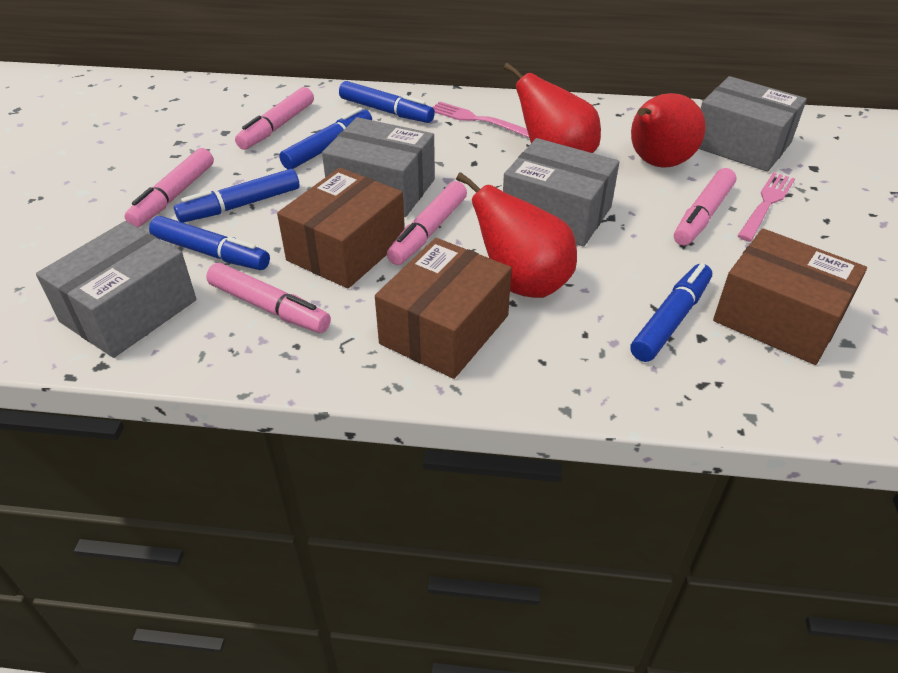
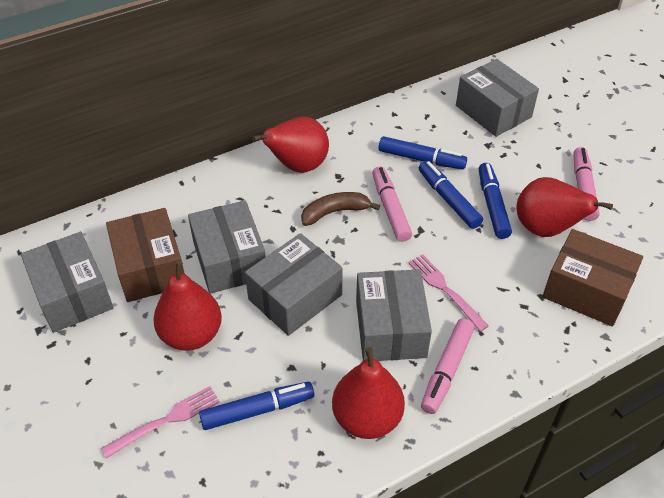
blue marker: [149,216,270,270] [174,169,299,223] [279,107,372,169] [339,81,435,123] [630,263,712,362] = 5 -> [199,382,314,430] [378,136,467,170] [419,161,483,229] [479,163,512,239] = 4
brown banana: none = 0 -> [301,192,380,226] = 1
brown box: [277,168,405,288] [375,238,512,379] [713,228,867,365] = 3 -> [106,208,185,302] [542,229,643,326] = 2
grey box: [36,221,196,358] [322,117,435,217] [503,138,619,247] [699,76,807,172] = 4 -> [21,232,113,333] [188,200,266,294] [245,233,343,336] [356,269,432,361] [456,59,539,137] = 5
pink marker: [124,148,214,227] [206,263,331,333] [235,87,314,150] [387,181,467,265] [674,168,737,246] = 5 -> [372,166,412,242] [421,318,475,414] [573,147,600,221] = 3
red pear: [456,172,577,298] [503,63,601,153] [631,93,706,168] = 3 -> [153,261,222,351] [252,117,329,173] [332,347,405,439] [516,177,613,237] = 4

